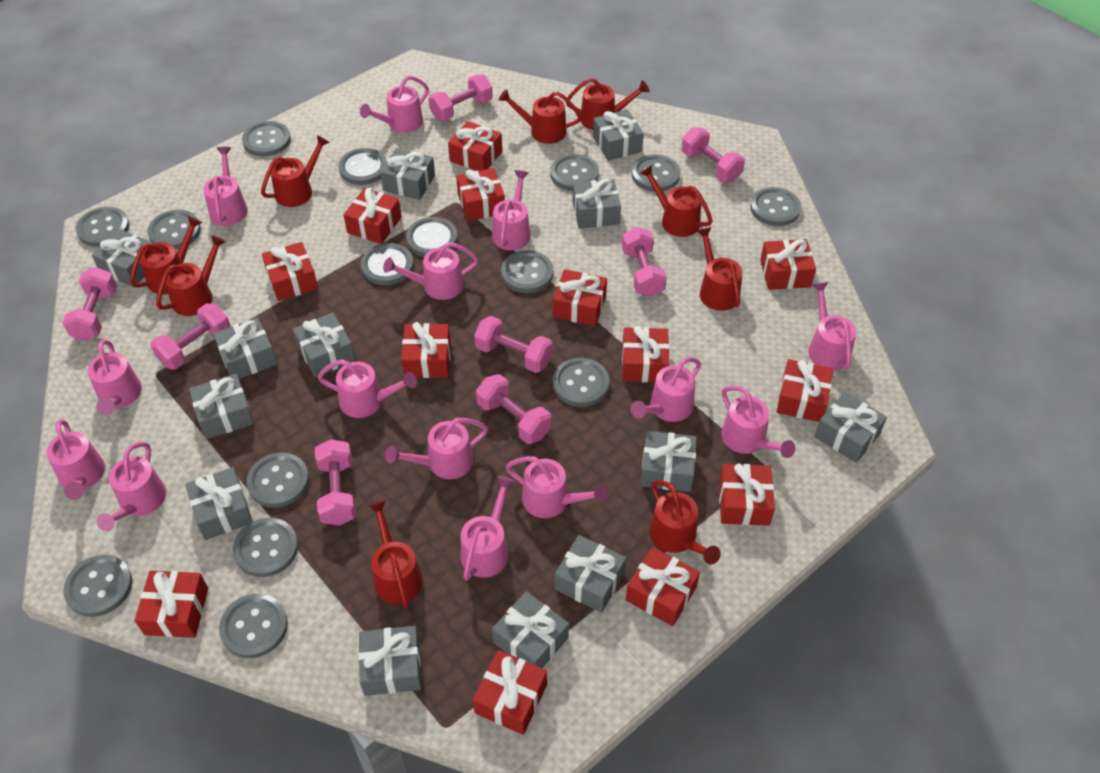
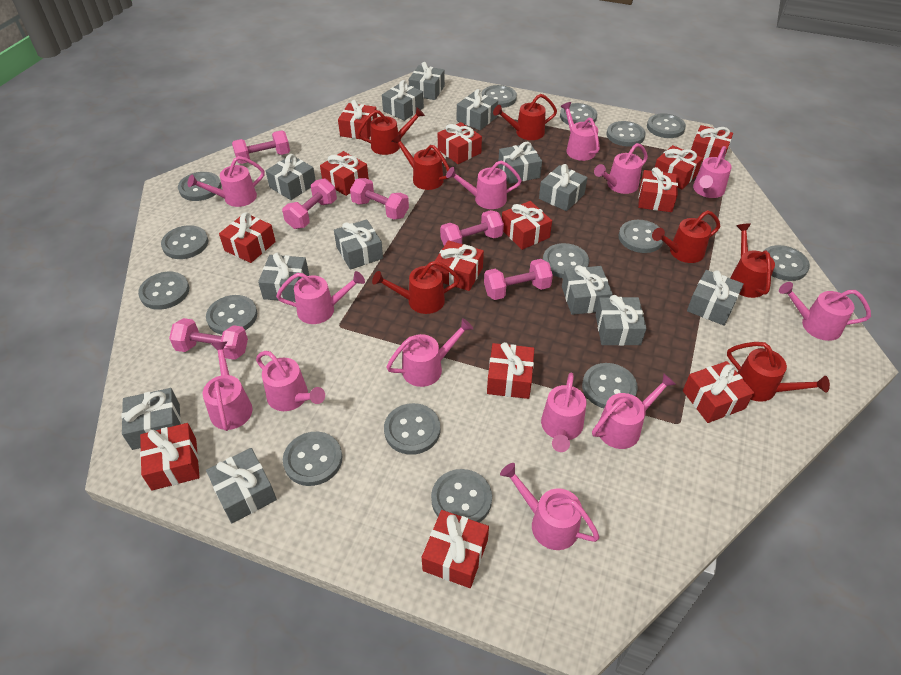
pink dumbbell: [62,267,117,341] [150,303,231,370] [315,439,356,526] [429,74,493,121] [474,316,553,373] [476,374,551,444] [622,227,667,297] [681,127,745,182] = 8 -> [169,318,248,360] [232,130,290,164] [282,178,337,229] [350,178,409,220] [440,210,504,246] [484,259,553,300] = 6
pink watering can: [46,419,105,500] [88,340,142,416] [96,442,166,531] [204,147,248,226] [318,359,417,418] [360,76,429,133] [383,242,479,300] [385,418,488,479] [461,476,515,581] [492,170,530,250] [505,456,608,518] [631,357,701,422] [721,386,796,458] [808,282,856,370] = 14 -> [188,156,265,207] [202,341,253,431] [256,351,325,411] [276,271,365,324] [386,318,473,387] [446,160,522,209] [500,463,600,550] [541,373,586,452] [560,102,600,161] [592,373,676,449] [594,143,648,194] [693,146,732,198] [779,282,871,341] = 13
red watering can: [130,216,202,295] [156,235,226,316] [261,135,330,207] [368,500,423,608] [498,89,582,144] [566,78,650,130] [640,165,713,237] [649,480,721,564] [697,227,743,311] = 9 -> [357,107,425,155] [372,261,460,314] [391,134,450,190] [493,94,557,140] [652,210,720,263] [727,342,830,402] [730,224,775,298] = 7

